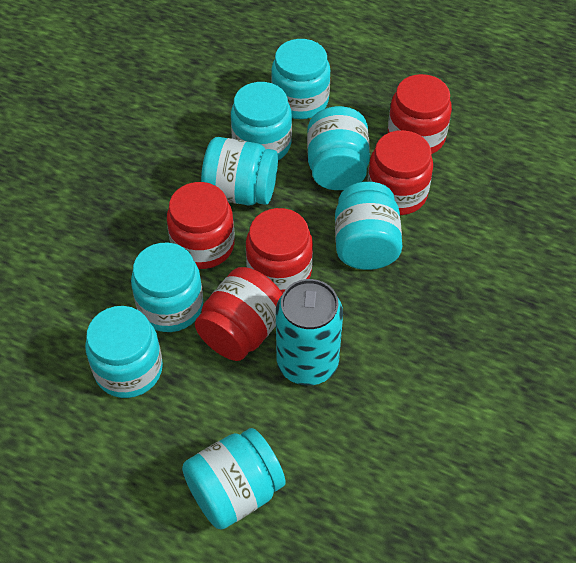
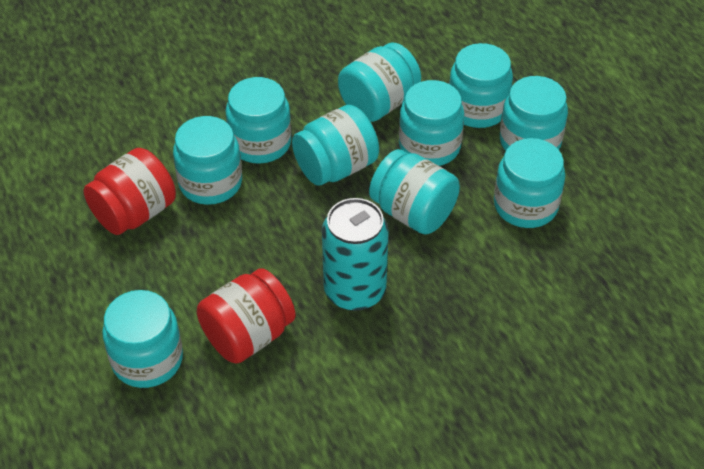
red jar: [167,182,234,269] [195,267,283,361] [246,208,313,294] [367,130,433,215] [388,74,452,154] = 5 -> [83,148,176,235] [197,268,296,363] = 2
turquoise jar: [85,306,163,398] [131,243,203,332] [182,428,286,530] [201,137,278,205] [231,82,292,160] [271,39,330,119] [307,106,370,190] [335,182,402,270] = 8 -> [102,290,183,388] [173,116,242,205] [225,77,291,164] [292,105,379,186] [338,43,421,122] [369,149,460,235] [399,80,464,166] [449,43,513,128] [494,138,565,228] [500,76,568,151] = 10

